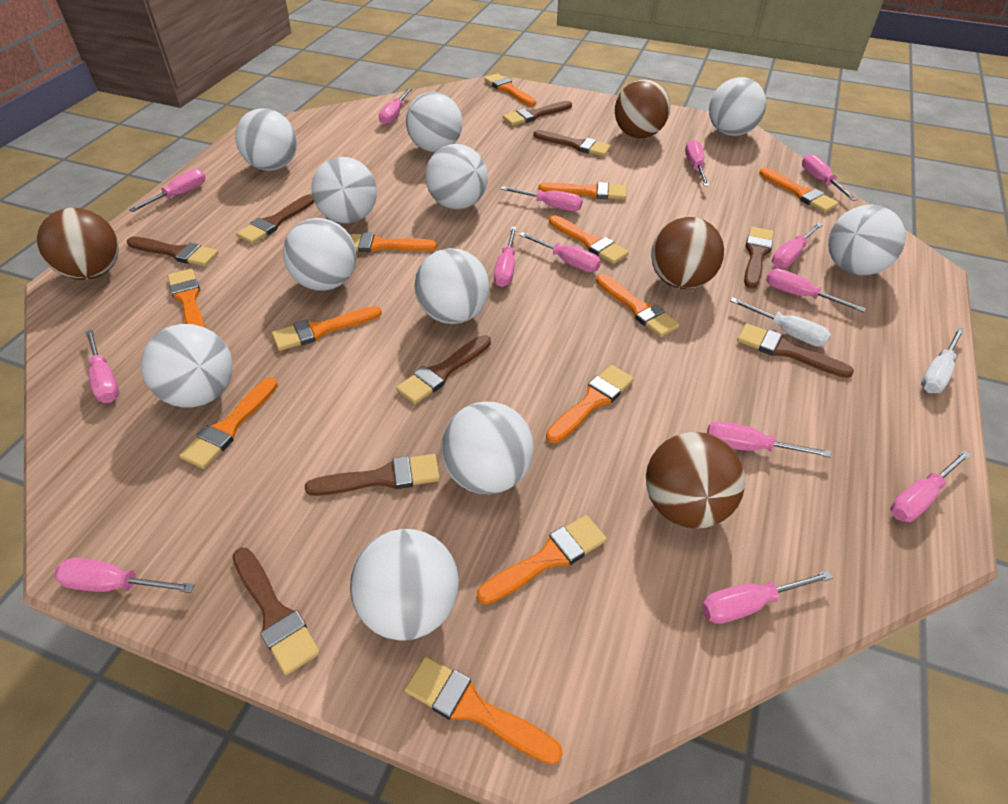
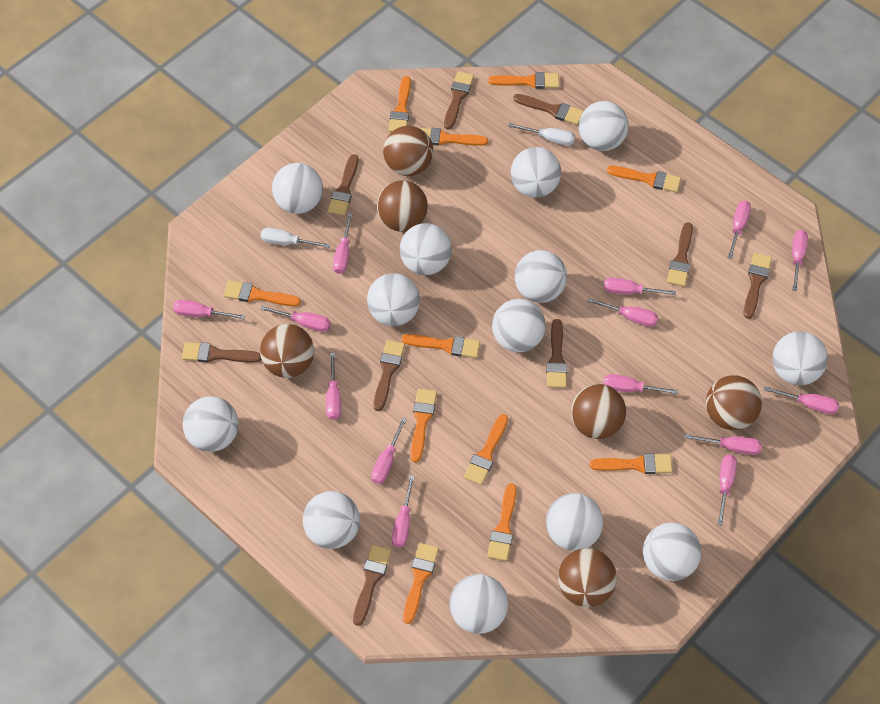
brown ball: [37,208,119,280] [615,79,670,138] [646,432,745,529] [651,217,724,289] = 4 -> [260,324,314,378] [377,180,428,232] [383,126,433,176] [558,548,617,607] [571,384,626,439] [706,375,762,430] = 6
orange brush: [167,269,205,327] [179,377,278,469] [272,306,382,351] [349,233,437,252] [404,656,563,765] [477,515,607,604] [484,73,536,106] [538,182,627,200] [546,365,634,443] [549,215,629,264] [596,274,680,337] [759,168,839,213] = 12 -> [223,281,301,306] [388,76,411,132] [401,334,480,358] [403,543,439,624] [410,389,437,463] [419,128,488,146] [464,414,508,485] [487,483,517,561] [488,72,559,89] [590,453,672,474] [607,166,681,192] = 11
white ball: [141,324,233,408] [235,108,297,171] [283,218,356,291] [311,157,377,223] [350,529,459,641] [406,92,462,152] [414,248,489,324] [425,144,488,209] [441,401,534,494] [709,77,766,136] [828,205,906,275] = 11 -> [183,396,239,452] [272,163,323,214] [303,491,360,549] [367,273,420,326] [400,223,452,275] [449,574,508,634] [492,299,546,352] [511,147,561,198] [515,250,567,303] [546,493,603,551] [579,101,629,151] [643,523,701,581] [772,331,828,385] = 13

